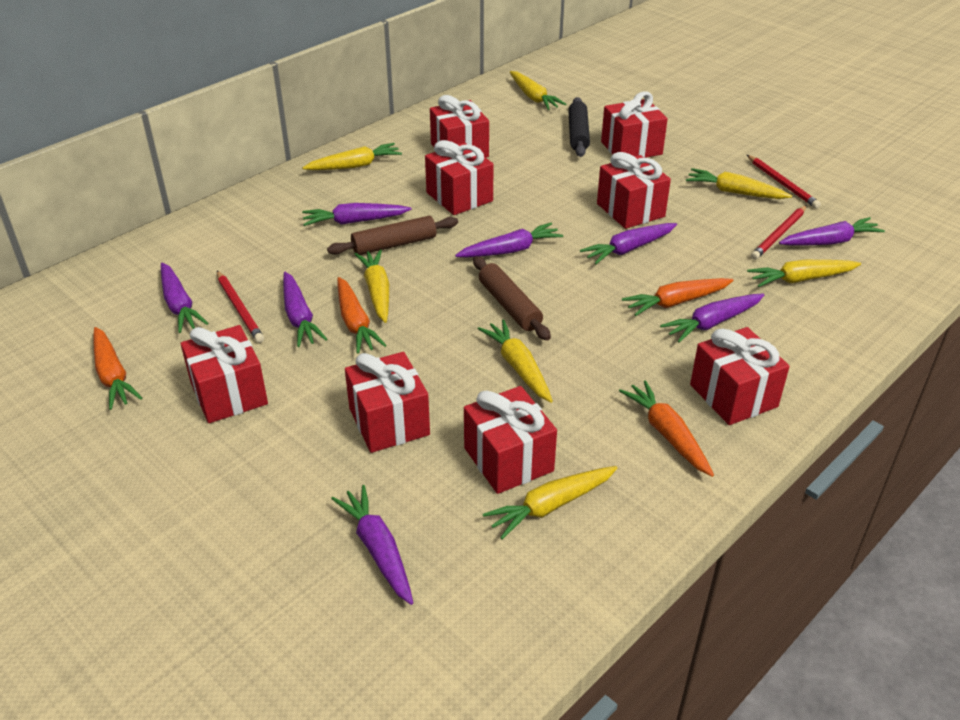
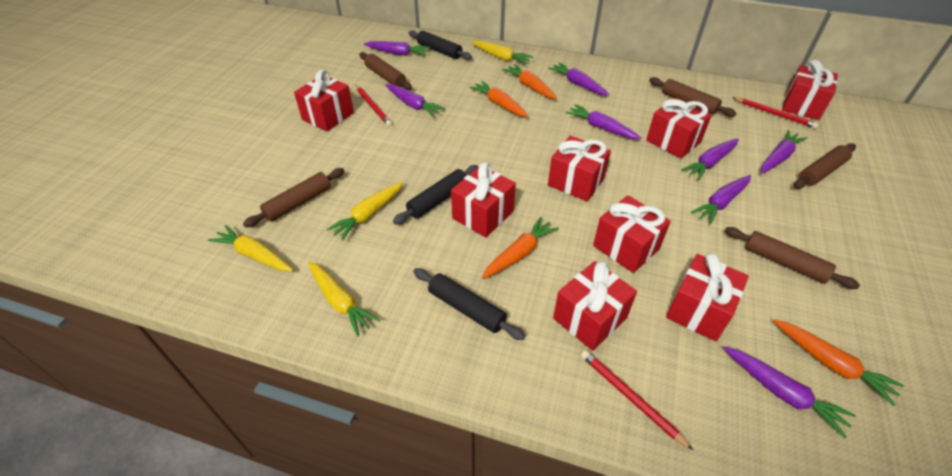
black rolling pin: [568,97,590,157] = 1 -> [393,165,478,225] [409,30,472,60] [413,268,525,340] = 3
brown rolling pin: [327,216,458,255] [473,256,551,341] = 2 -> [243,168,345,228] [360,52,412,90] [649,77,736,117] [725,227,860,289] [794,143,856,189] = 5
yellow carrot: [302,143,402,170] [355,249,389,323] [478,319,553,403] [483,466,617,539] [510,71,566,110] [686,168,792,199] [747,260,861,287] = 7 -> [208,225,293,271] [308,262,380,337] [326,182,403,241] [471,41,533,65] = 4

